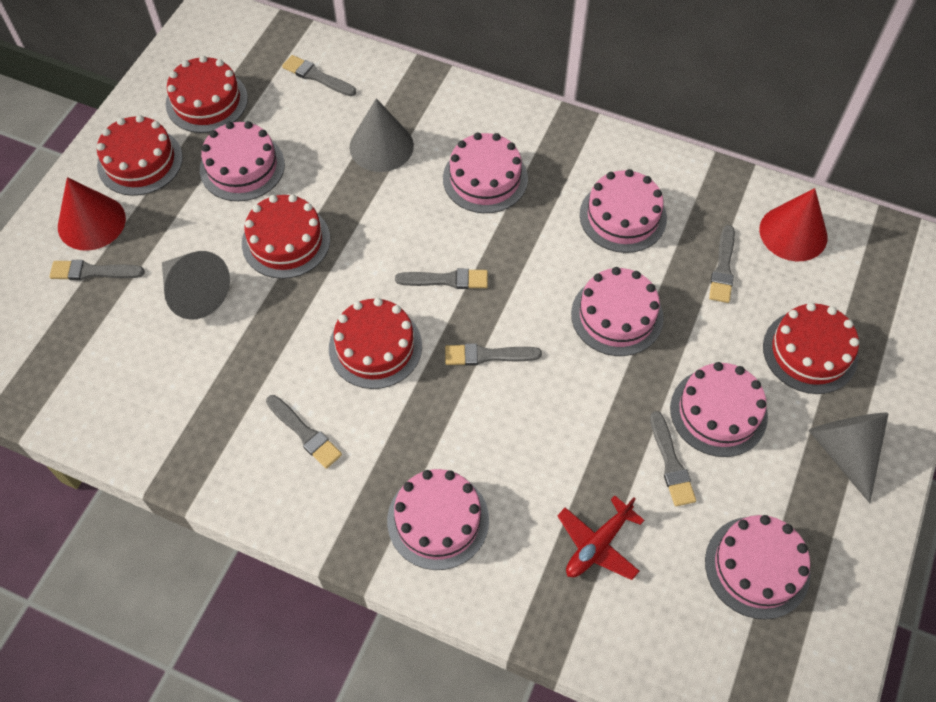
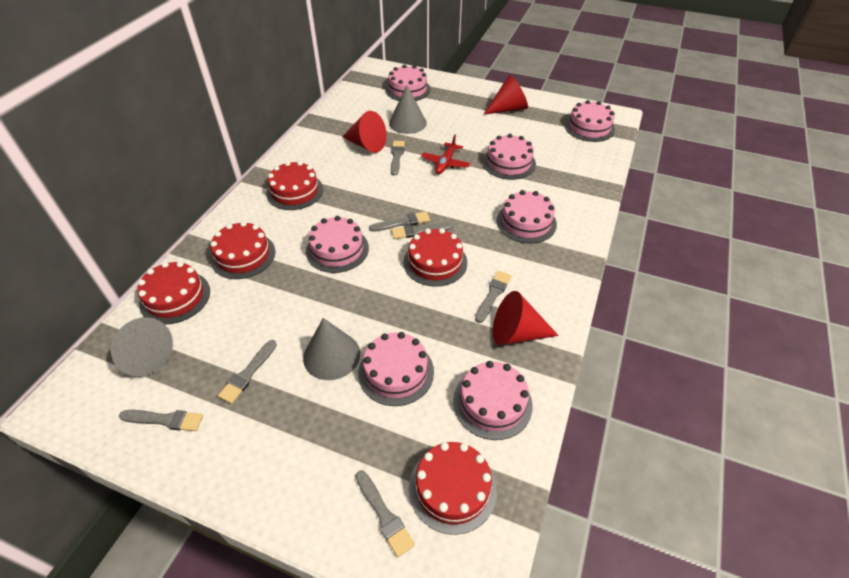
red cone: [58,177,126,251] [759,188,828,261] = 2 -> [342,111,387,153] [484,75,528,115] [493,291,559,345] = 3

